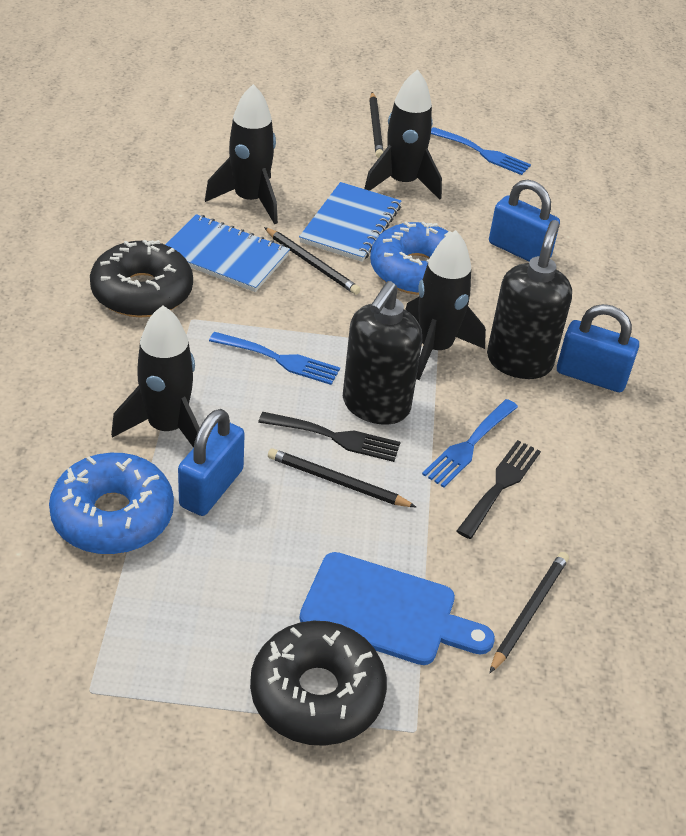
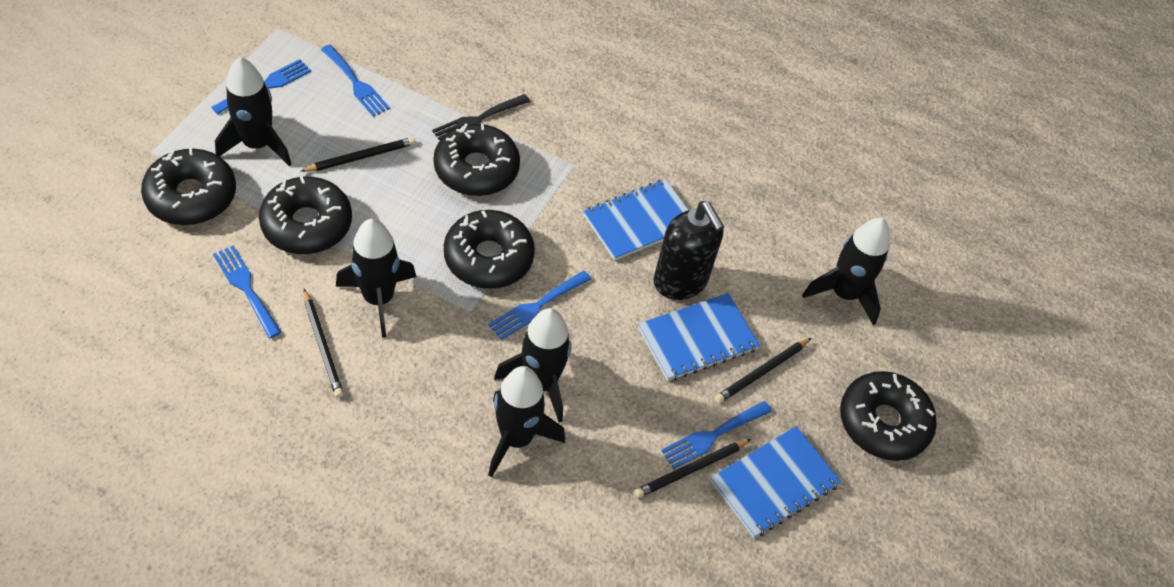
black donut: [90,240,193,317] [250,621,387,746] = 2 -> [141,148,236,225] [259,176,352,254] [434,123,520,196] [444,210,535,289] [840,371,937,461] = 5
black fork: [258,412,400,462] [457,440,541,539] = 2 -> [432,94,530,140] = 1
black rocket: [111,306,200,448] [205,84,278,224] [364,69,442,200] [405,230,486,380] = 4 -> [215,57,291,166] [336,219,416,338] [488,366,565,477] [494,308,571,423] [802,218,890,325] = 5
black soap dispenser: [343,281,422,425] [487,220,572,379] = 2 -> [654,201,724,300] = 1
blue cutting board: [299,552,495,665] = 1 -> none = 0
blue donut: [49,453,174,554] [370,221,452,295] = 2 -> none = 0
blue fork: [209,332,340,385] [422,399,518,488] [431,127,531,175] = 3 -> [211,59,311,114] [213,246,281,338] [321,45,390,117] [488,271,592,340] [661,401,772,469] = 5
blue notebook: [165,214,290,292] [299,182,401,262] = 2 -> [583,179,689,261] [638,293,760,381] [710,426,841,538] = 3
blue padlock: [178,409,245,516] [489,179,560,262] [557,304,639,392] = 3 -> none = 0

